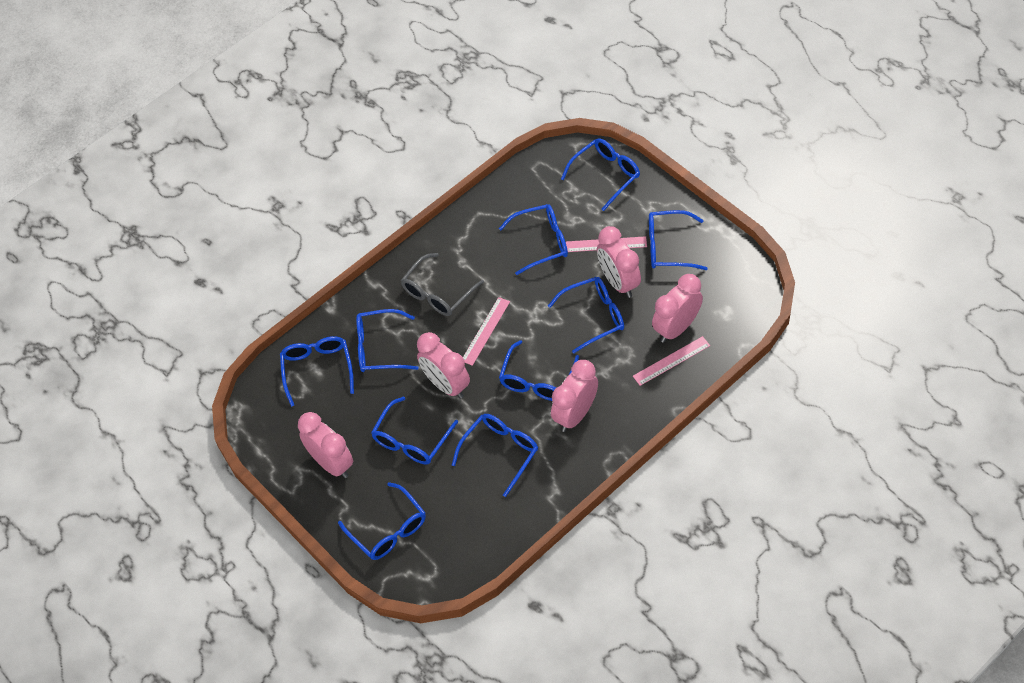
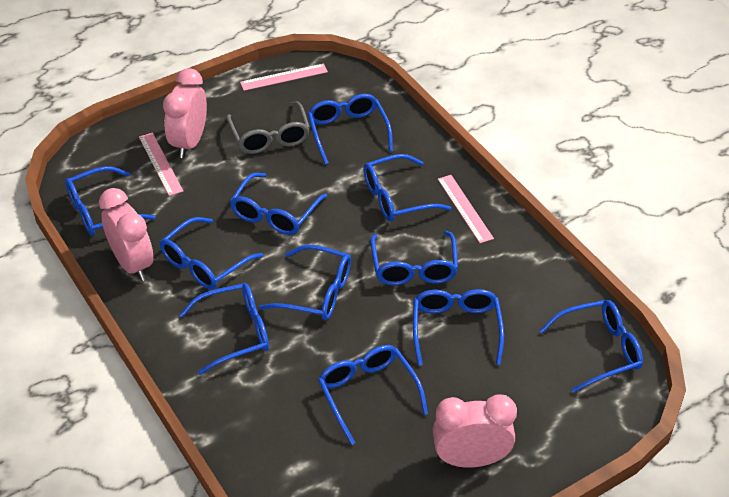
blue glasses: [280,336,354,407] [338,482,426,560] [356,309,418,372] [371,396,458,464] [452,414,538,497] [499,204,568,275] [499,340,579,401] [548,277,624,353] [561,138,640,211] [649,210,708,270] = 10 -> [65,166,156,236] [160,217,263,290] [179,283,269,375] [230,173,327,235] [259,244,351,320] [307,94,393,164] [318,345,428,445] [363,154,451,222] [370,231,458,285] [413,289,504,366] [539,300,643,393] = 11
pink clock: [298,412,353,478] [417,332,470,399] [551,360,598,432] [597,226,641,298] [652,274,703,343] = 5 -> [99,188,153,281] [163,68,207,158] [433,394,517,468] = 3

